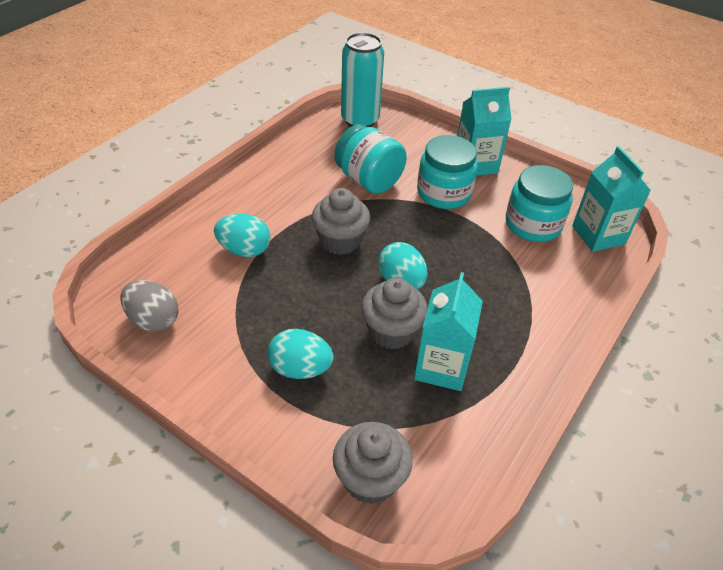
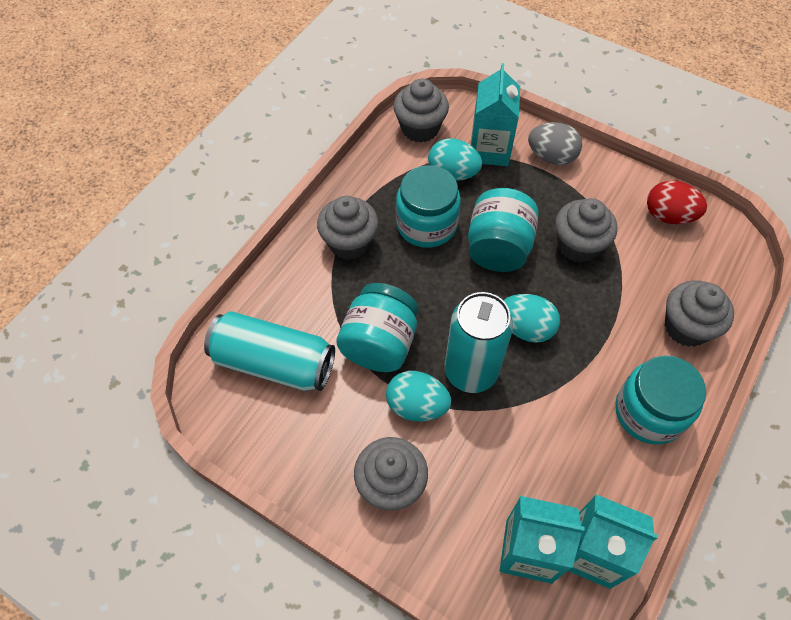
grey cupcake: [312,188,370,255] [333,422,413,504] [361,278,428,350] = 3 -> [317,196,379,260] [354,437,428,510] [393,78,449,143] [555,198,617,263] [665,280,734,347] = 5
red egg: none = 0 -> [647,180,707,224] = 1
turquoise can: [341,32,384,127] = 1 -> [204,311,335,391] [445,292,513,393] = 2
turquoise jar: [334,124,407,194] [417,135,478,209] [506,165,573,242] = 3 -> [336,283,418,372] [396,165,461,248] [468,188,539,272] [615,355,706,445] = 4

